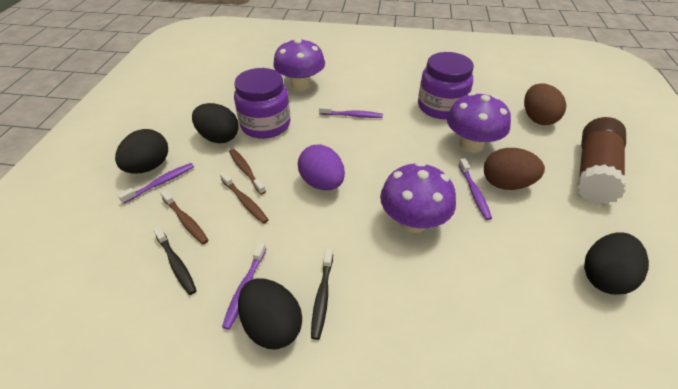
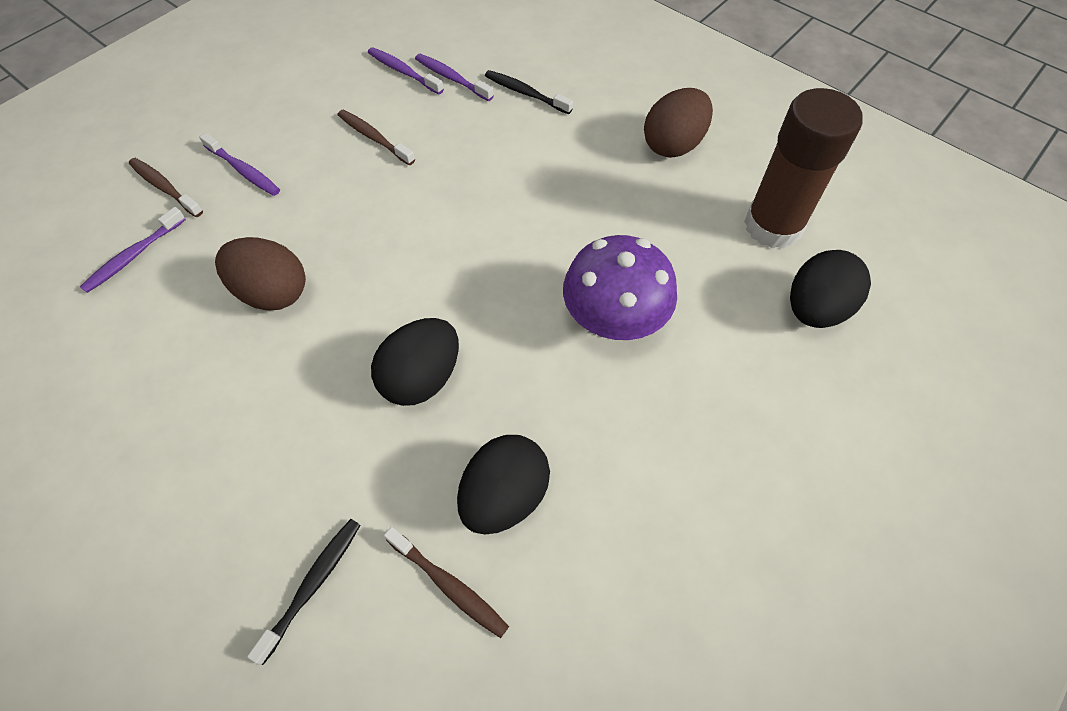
black egg: [115,129,168,174] [192,103,239,143] [238,278,302,349] [584,233,649,295] = 4 -> [371,318,459,406] [457,435,550,534] [790,250,871,328] = 3
purple egg: [298,145,345,190] = 1 -> none = 0
purple jar: [234,68,290,139] [418,52,474,119] = 2 -> none = 0
purple mushroom: [273,38,325,90] [380,162,456,233] [447,92,511,152] = 3 -> [563,235,677,340] = 1

